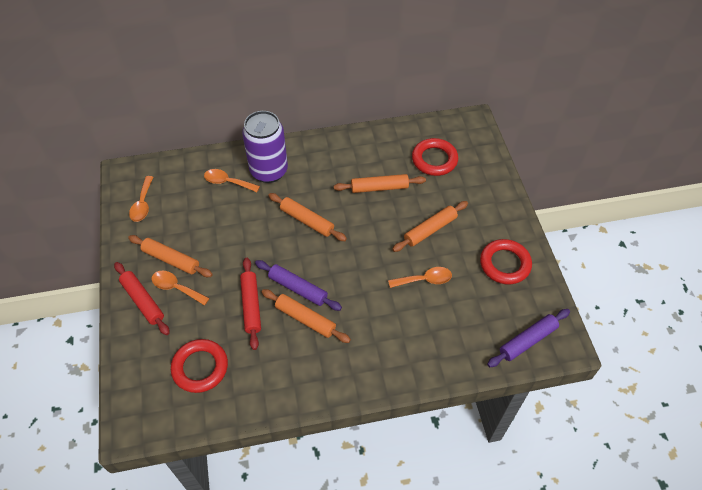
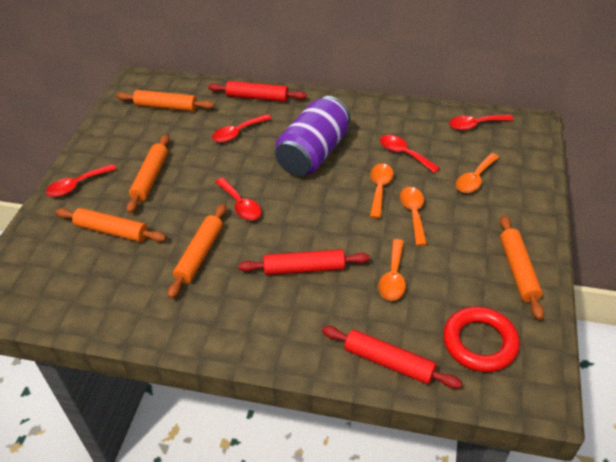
purple rolling pin: [255,260,342,311] [487,309,570,367] = 2 -> none = 0
red ring: [171,339,228,393] [412,138,458,176] [480,239,532,284] = 3 -> [443,306,520,372] = 1
red rolling pin: [114,262,170,335] [240,258,261,350] = 2 -> [208,81,307,102] [238,249,370,275] [322,326,462,389] = 3
red spoon: none = 0 -> [46,164,116,197] [212,114,272,143] [215,178,261,220] [380,135,440,173] [449,114,514,130] = 5

